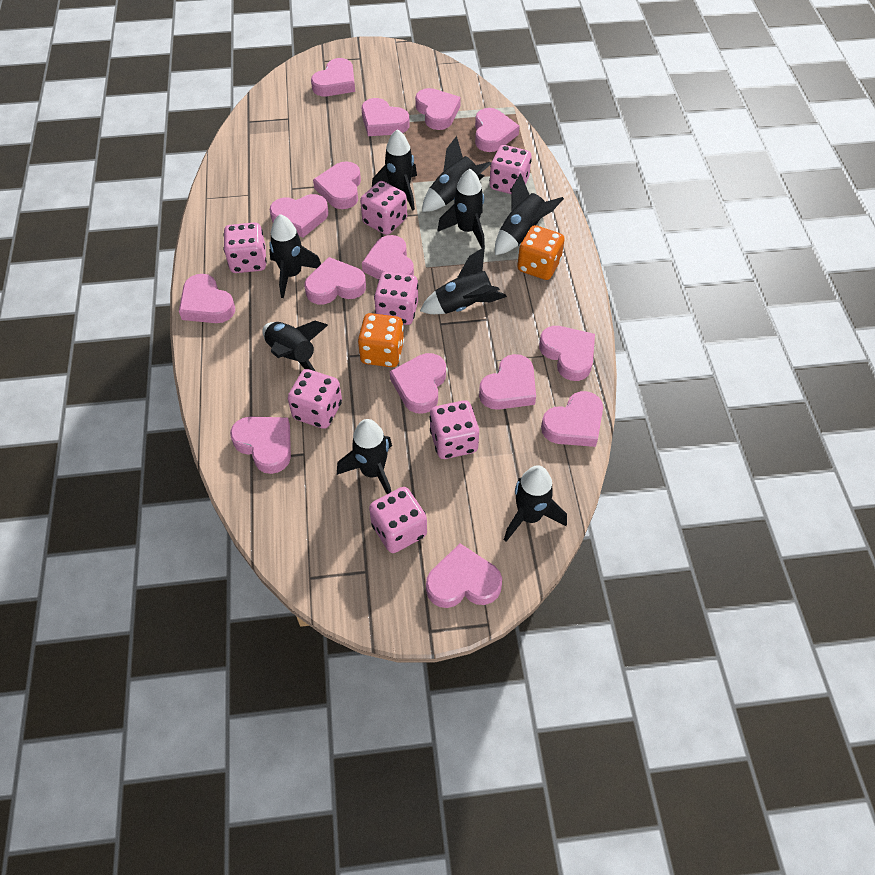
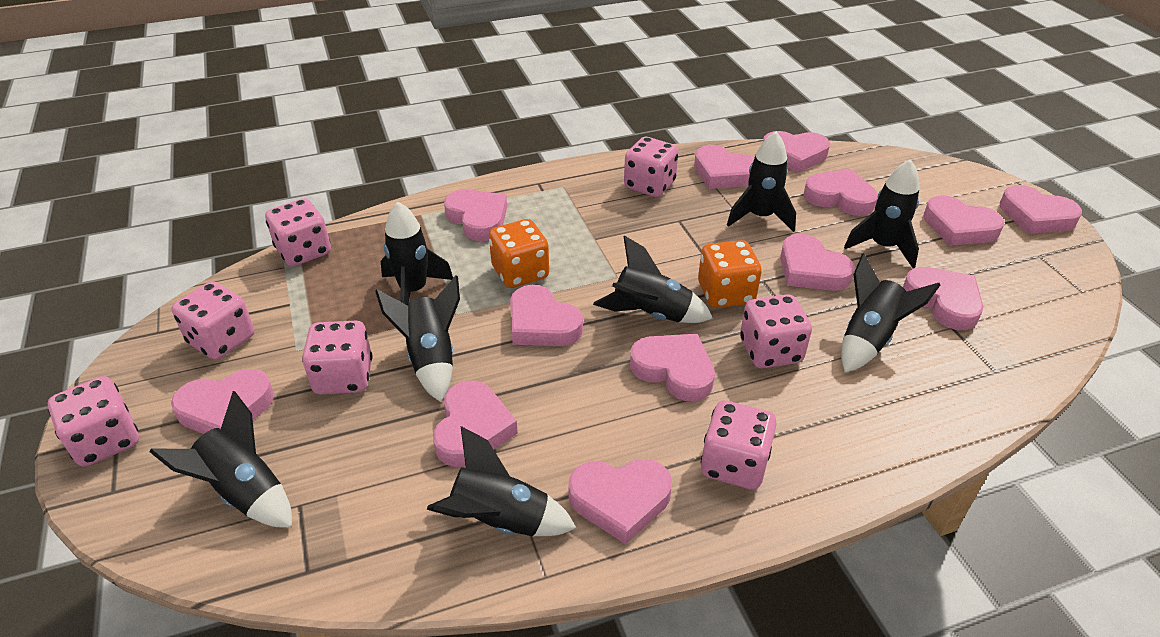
black rocket: [262,321,328,371] [269,214,321,298] [337,419,392,494] [372,129,417,211] [420,247,507,314] [422,136,491,212] [437,169,485,248] [495,173,564,255] [504,465,567,542] = 9 -> [150,391,292,528] [375,275,460,402] [381,202,453,305] [427,426,576,536] [593,236,713,323] [727,131,796,232] [841,253,940,372] [844,159,920,268] = 8
pink heart: [179,274,235,323] [230,417,291,474] [270,194,329,238] [304,257,366,304] [311,58,355,96] [313,161,361,209] [362,98,410,136] [362,235,414,280] [390,353,446,414] [415,88,461,130] [426,544,502,608] [475,108,519,152] [479,354,536,410] [539,326,595,381] [541,391,603,447] = 15 -> [171,369,274,434] [433,380,518,467] [444,189,507,241] [510,285,583,346] [568,459,672,544] [630,334,715,401] [694,145,754,189] [763,131,830,173] [780,234,855,291] [803,169,878,216] [903,267,983,330] [923,196,1004,246] [1000,185,1082,234] = 13

